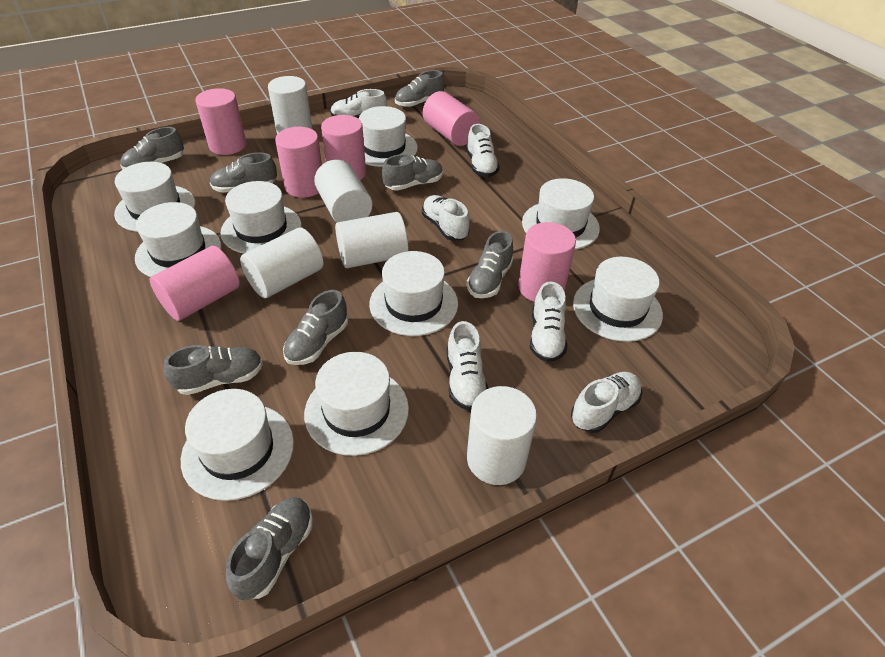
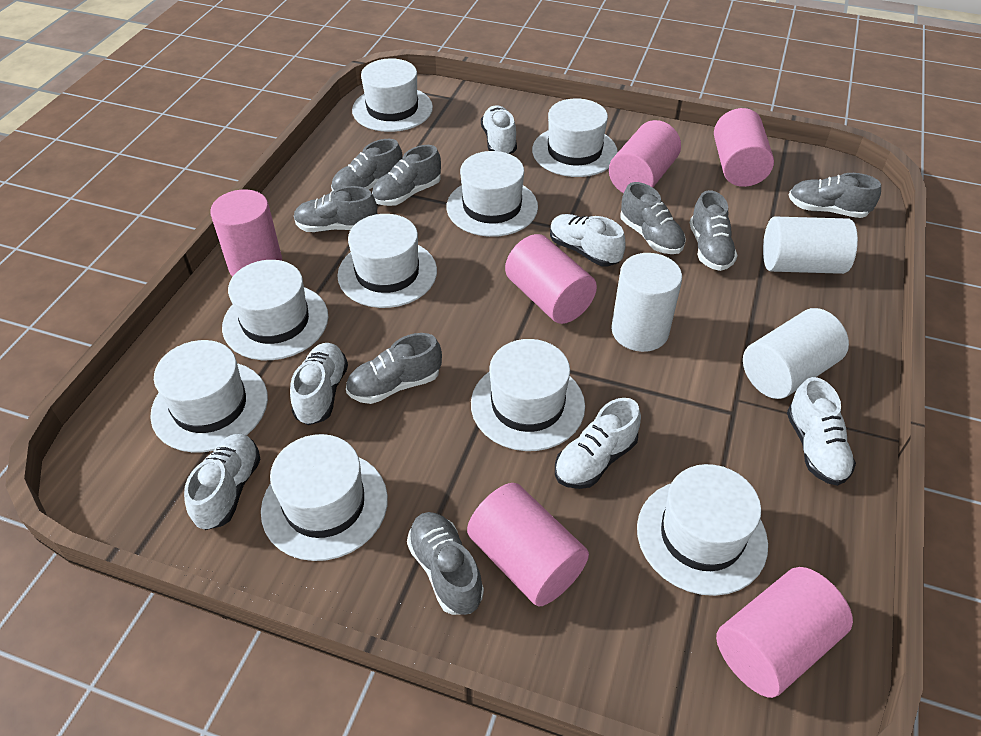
white cylinder: [240,227,323,298] [268,76,313,134] [314,160,372,222] [335,212,408,268] [467,386,537,485] = 5 -> [611,253,682,352] [743,308,849,399] [763,216,858,274] = 3

